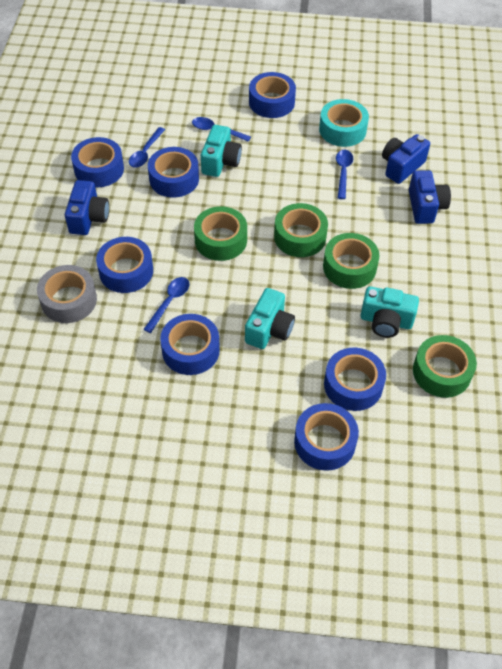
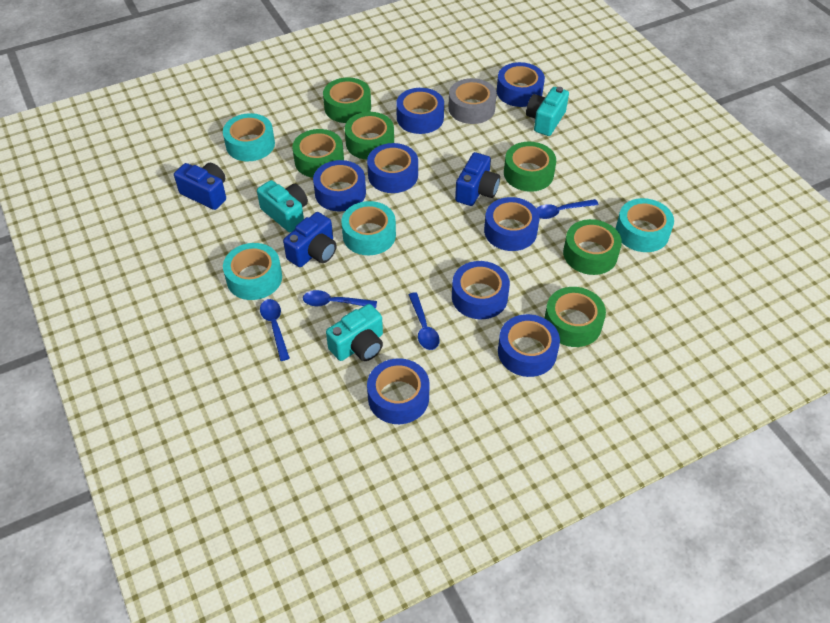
blue tape: [71,137,124,187] [96,237,153,293] [148,147,199,198] [160,314,220,375] [249,72,296,118] [294,403,359,471] [324,348,386,411] = 7 -> [313,160,366,211] [367,143,418,193] [367,358,430,424] [396,88,444,134] [452,261,510,319] [484,197,540,251] [497,62,545,107] [498,314,560,377] = 8
green tape: [194,206,247,261] [274,203,328,257] [323,233,380,289] [413,335,477,398] = 4 -> [292,129,344,178] [323,77,371,123] [345,112,394,160] [504,142,556,192] [545,287,606,347] [563,219,622,275] = 6
turquoise tape: [319,99,369,147] = 1 -> [223,113,275,161] [223,243,282,300] [341,201,396,255] [616,198,674,252] = 4

